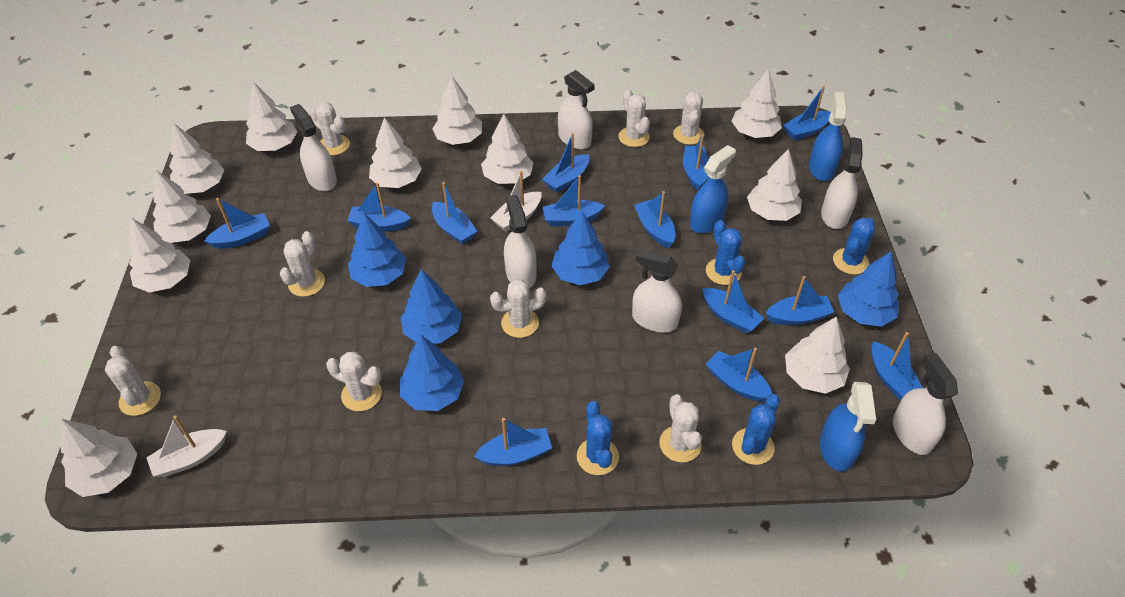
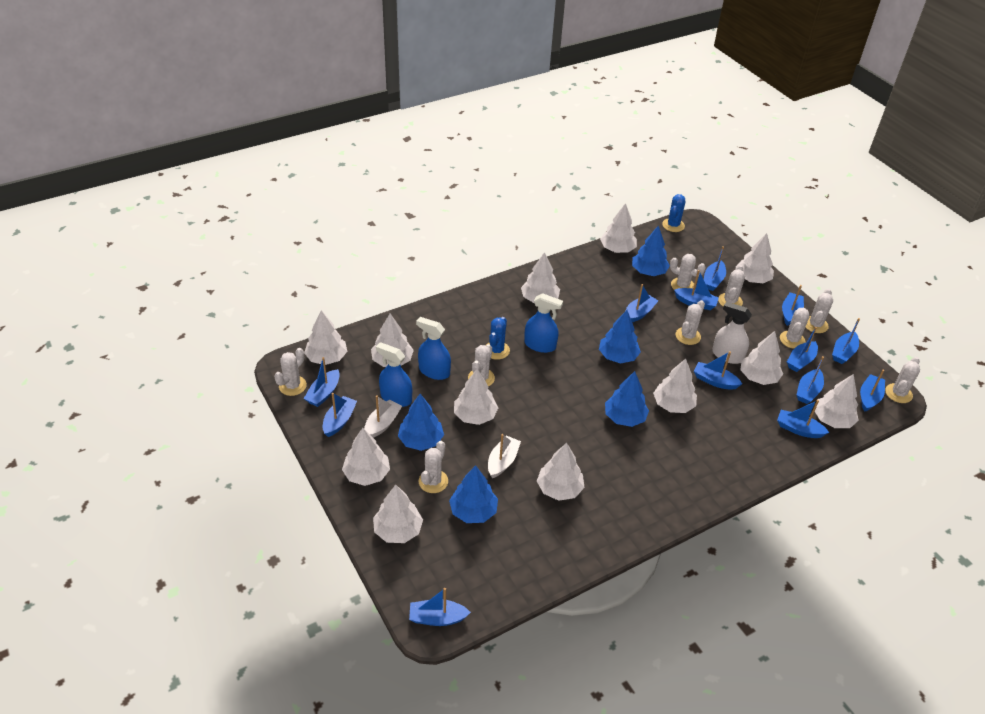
blue cactus: [577,401,619,475] [706,220,745,285] [732,394,780,465] [833,217,875,275] = 4 -> [486,317,510,360] [662,194,685,232] = 2
white cactus: [105,346,161,416] [280,231,325,297] [309,102,350,156] [326,352,382,411] [490,279,546,338] [618,89,650,147] [659,394,702,462] [673,91,704,145] = 8 -> [274,348,307,396] [419,441,448,493] [468,344,495,386] [670,254,706,290] [676,300,705,345] [718,265,745,306] [780,308,810,349] [805,289,833,333] [885,357,920,403] = 9
white spray bottle: [290,104,337,191] [504,195,537,288] [558,70,595,149] [632,249,682,333] [821,137,863,229] [893,353,958,455] = 6 -> [712,302,752,364] = 1
white tree: [61,419,137,497] [129,218,190,293] [152,170,211,243] [169,123,224,194] [246,82,297,151] [369,117,422,188] [432,75,482,145] [481,114,534,184] [732,69,782,138] [747,149,802,221] [785,316,850,394] = 11 -> [304,310,347,365] [342,428,390,486] [371,314,414,367] [373,484,423,543] [454,369,498,425] [521,252,560,303] [537,443,585,501] [600,203,637,253] [653,359,697,413] [736,233,774,283] [740,331,783,385] [815,374,859,428] = 12

